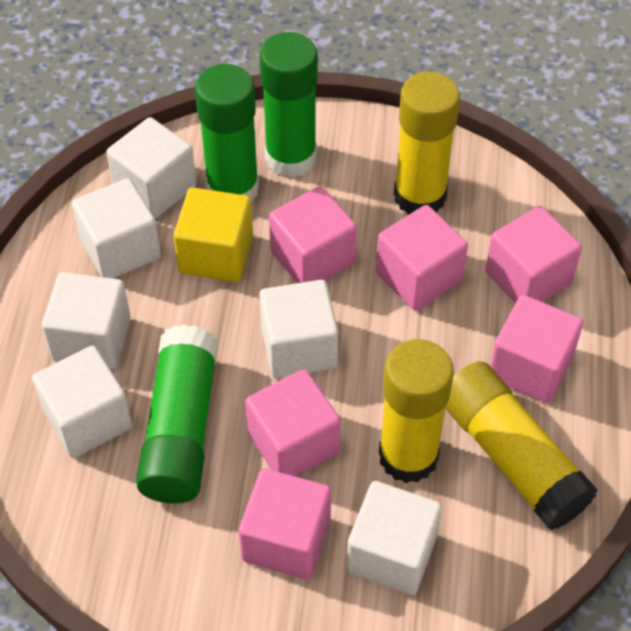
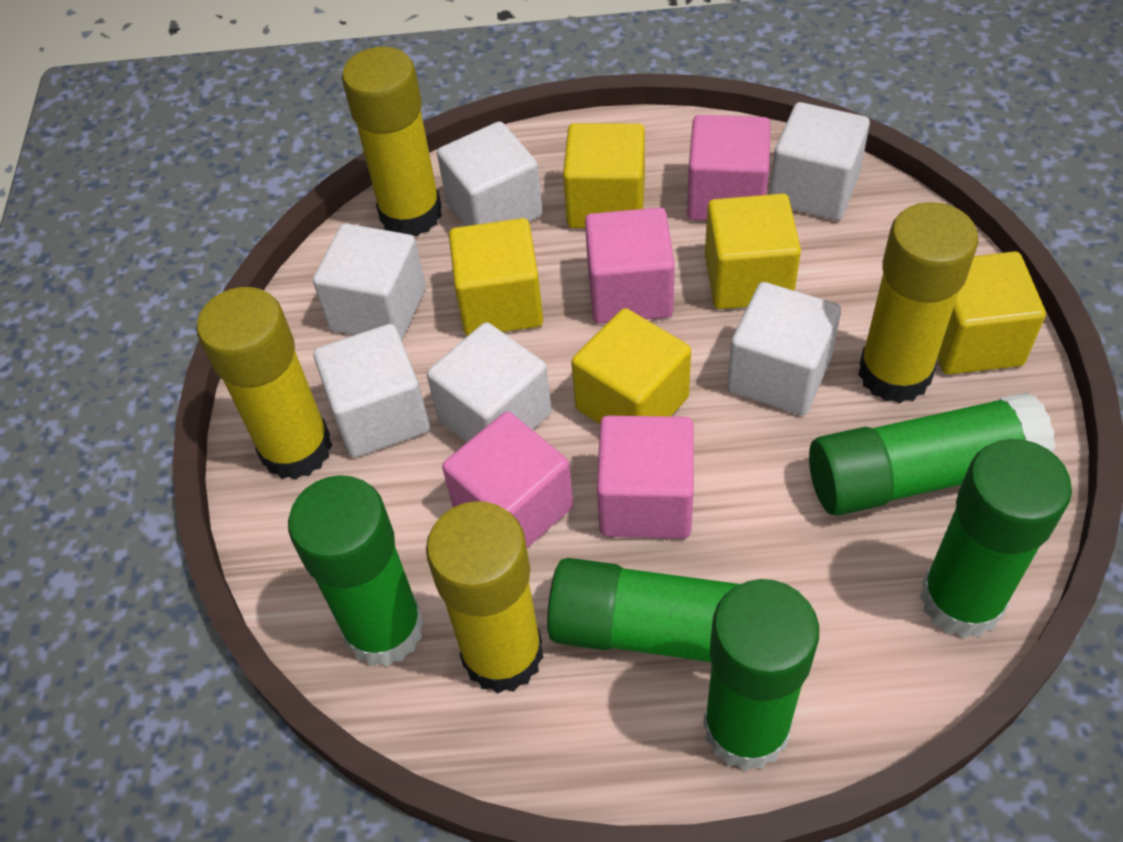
green glue stick: [136,324,218,504] [195,64,259,203] [259,32,318,177] = 3 -> [288,475,424,666] [547,558,801,662] [703,579,819,771] [809,392,1056,516] [920,439,1072,638] = 5
pink cube: [238,469,331,580] [245,369,341,477] [269,186,357,283] [376,205,468,311] [485,206,582,303] [490,295,583,403] = 6 -> [442,412,573,548] [585,207,675,323] [597,415,694,539] [687,115,771,221] = 4
yellow cube: [173,187,253,282] = 1 -> [449,218,543,336] [563,123,645,228] [571,308,691,424] [705,194,801,309] [937,251,1046,375] = 5
yellow glue stick: [379,339,454,483] [394,71,460,215] [445,361,598,530] = 3 -> [197,287,332,480] [342,47,442,236] [426,501,543,693] [858,202,979,403] = 4

